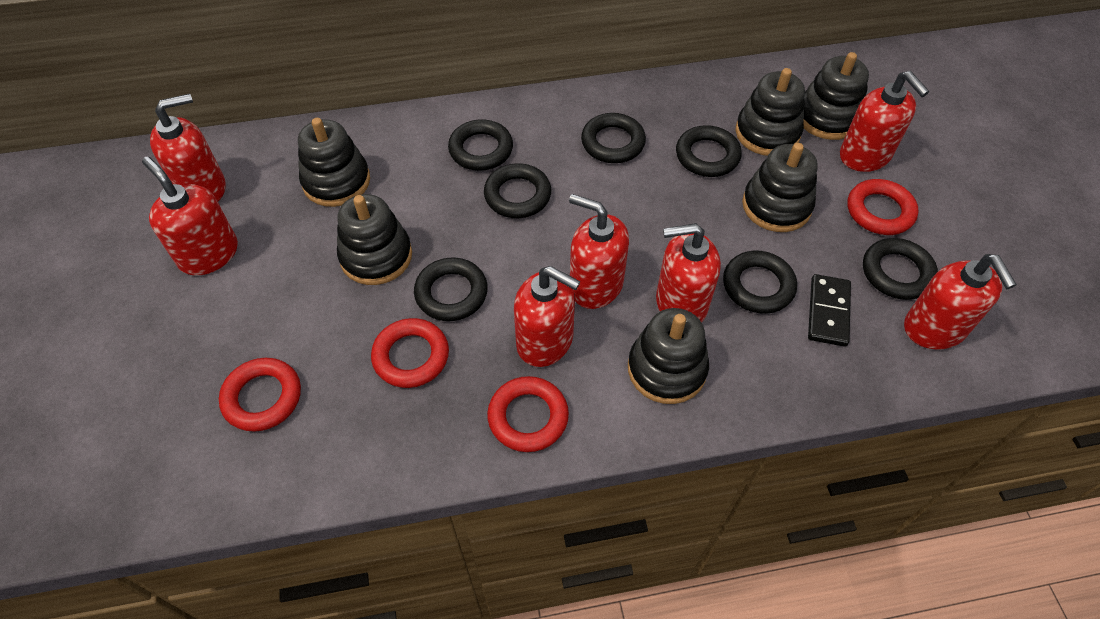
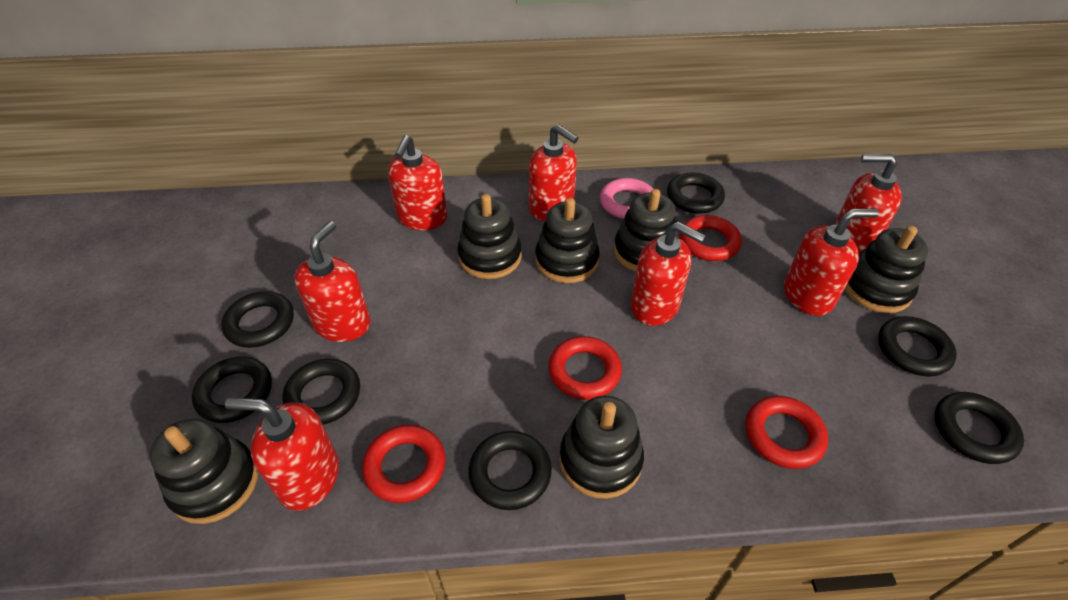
black domino: [808,274,851,347] = 1 -> none = 0
pink ring: none = 0 -> [600,178,653,219] = 1

